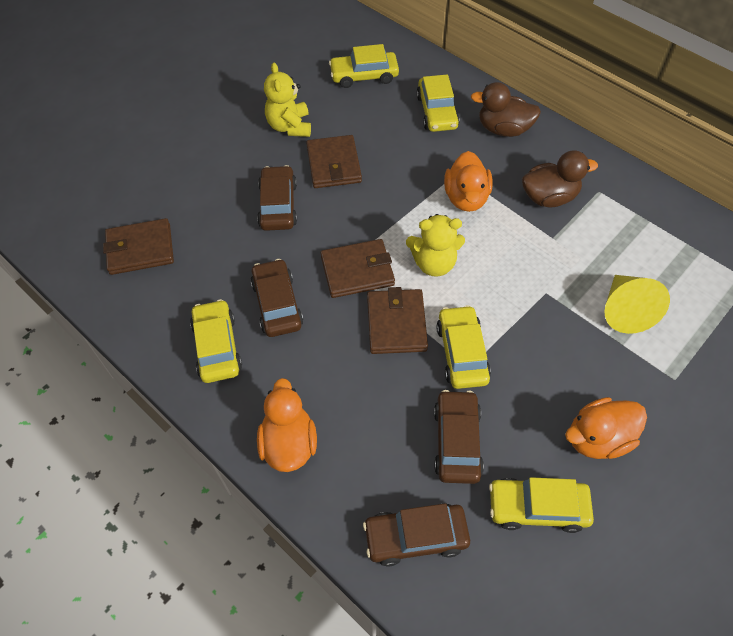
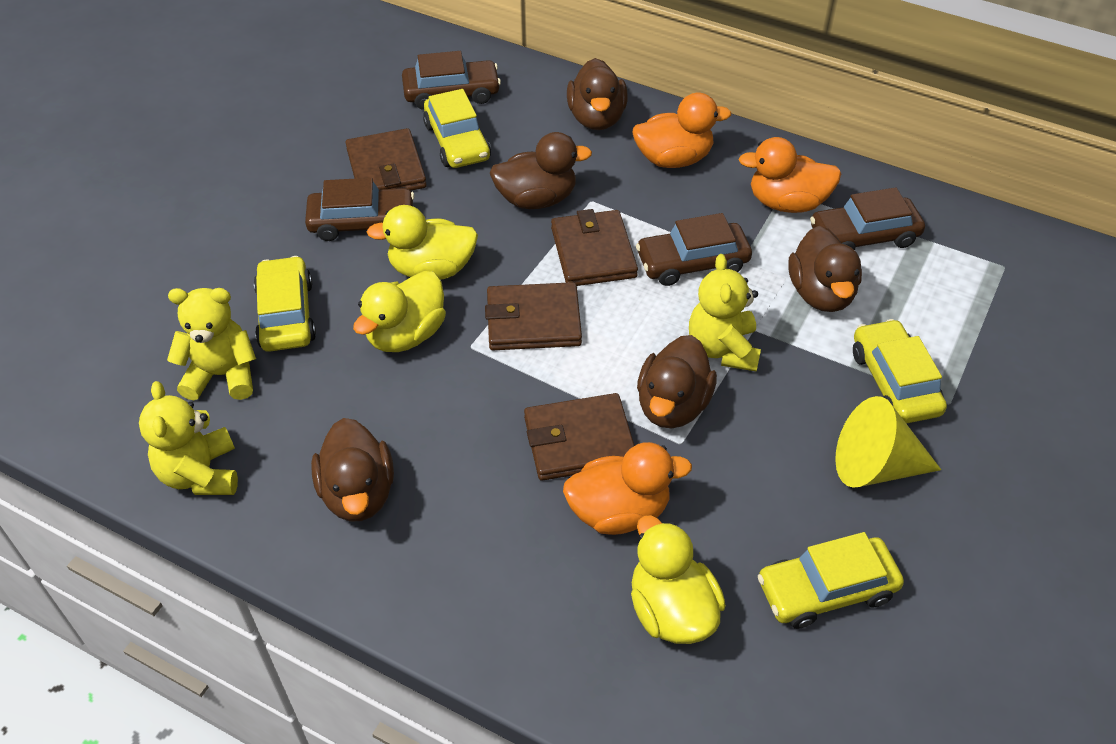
brown duck: [471,82,541,137] [522,151,598,207] = 2 -> [311,418,394,521] [490,132,592,209] [567,58,628,130] [637,335,717,428] [788,226,862,312] = 5
yellow car: [190,299,242,383] [329,44,399,88] [416,74,460,132] [436,305,491,389] [489,477,594,533] = 5 -> [254,256,316,352] [423,89,491,168] [758,532,904,629] [853,319,947,424] = 4
yellow duck: none = 0 -> [353,271,446,352] [367,205,478,280] [631,515,726,644] = 3
yellow teddy bear: [264,63,311,137] [406,214,465,277] = 2 -> [139,381,238,495] [167,288,256,400] [689,254,761,372] = 3

